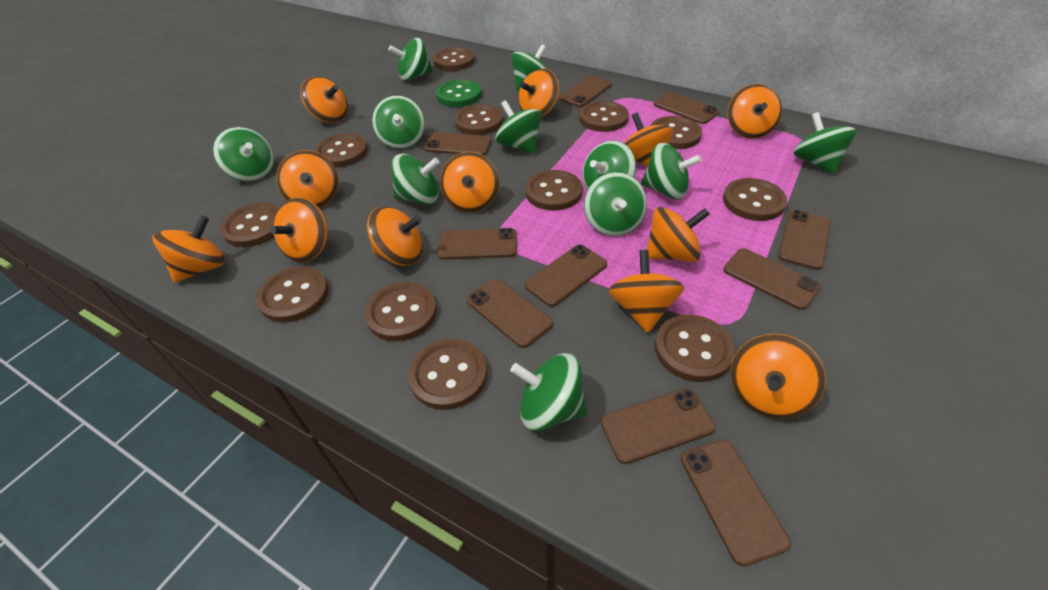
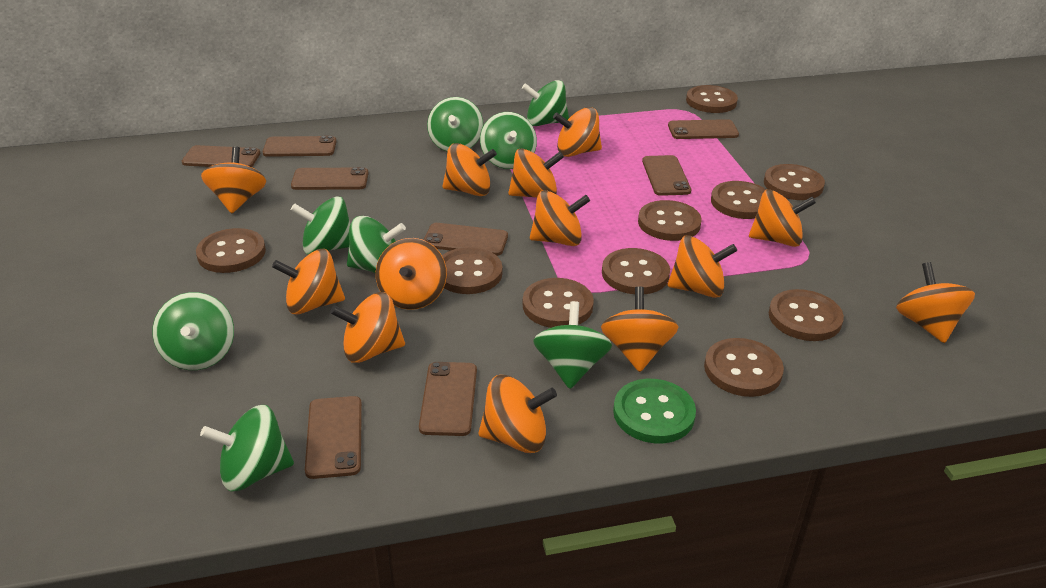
brown button: [220,203,279,247] [256,267,329,323] [314,133,368,167] [365,282,437,341] [408,339,487,410] [433,47,475,71] [454,104,503,135] [525,170,583,211] [579,101,629,132] [650,116,702,149] [655,315,735,382] [723,178,787,221] = 12 -> [196,228,266,273] [442,247,502,294] [523,278,594,328] [602,248,670,294] [638,200,702,241] [686,85,738,113] [704,338,784,397] [711,181,766,219] [764,164,825,200] [769,289,844,341] = 10
brown phone: [424,132,492,156] [437,228,517,260] [467,278,553,348] [525,245,607,307] [559,75,612,107] [600,388,716,464] [654,92,719,124] [681,440,791,566] [723,248,821,310] [778,210,831,270] = 10 -> [182,145,260,167] [263,135,337,157] [291,167,369,190] [305,396,362,479] [419,362,477,436] [424,223,508,256] [642,155,691,196] [668,119,739,139] = 8
green spinning top: [213,127,274,181] [372,95,425,149] [389,38,433,81] [391,154,440,205] [495,100,542,154] [511,44,547,92] [511,353,587,431] [583,140,636,190] [584,172,647,236] [641,143,701,199] [793,112,857,174] = 11 -> [152,292,234,370] [200,405,294,492] [291,196,350,255] [347,216,406,273] [427,97,483,152] [480,112,537,169] [522,80,569,126] [533,301,612,389] = 8
orange spinning top: [153,215,226,283] [270,197,327,262] [276,150,339,208] [300,76,348,123] [367,206,423,266] [440,152,499,213] [518,69,559,116] [608,250,684,333] [624,112,673,167] [647,207,710,262] [728,84,782,139] [731,334,826,419] = 12 -> [201,146,266,213] [272,249,345,314] [330,292,405,363] [376,238,447,310] [442,143,497,196] [478,375,557,453] [508,148,564,198] [530,190,590,246] [553,107,602,157] [601,287,679,372] [668,235,737,298] [749,189,816,247] [896,262,975,343] = 13

